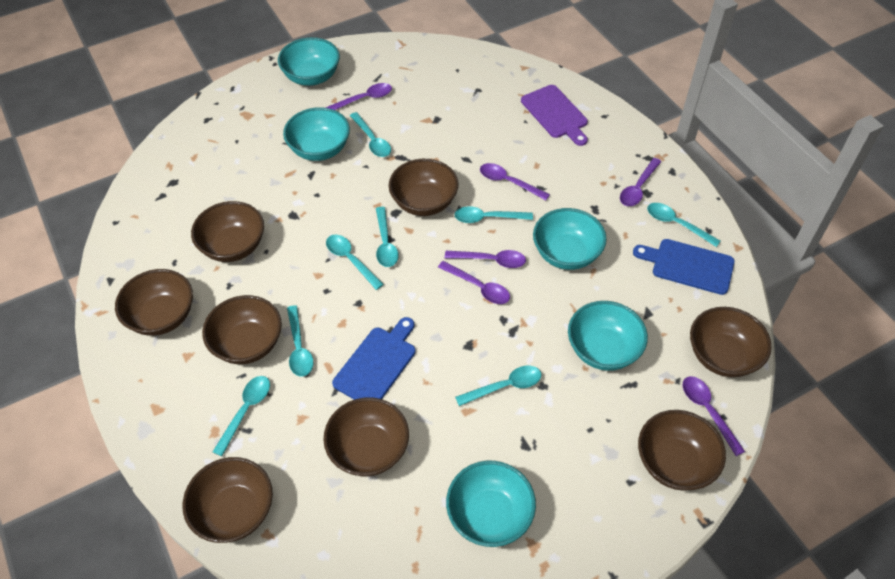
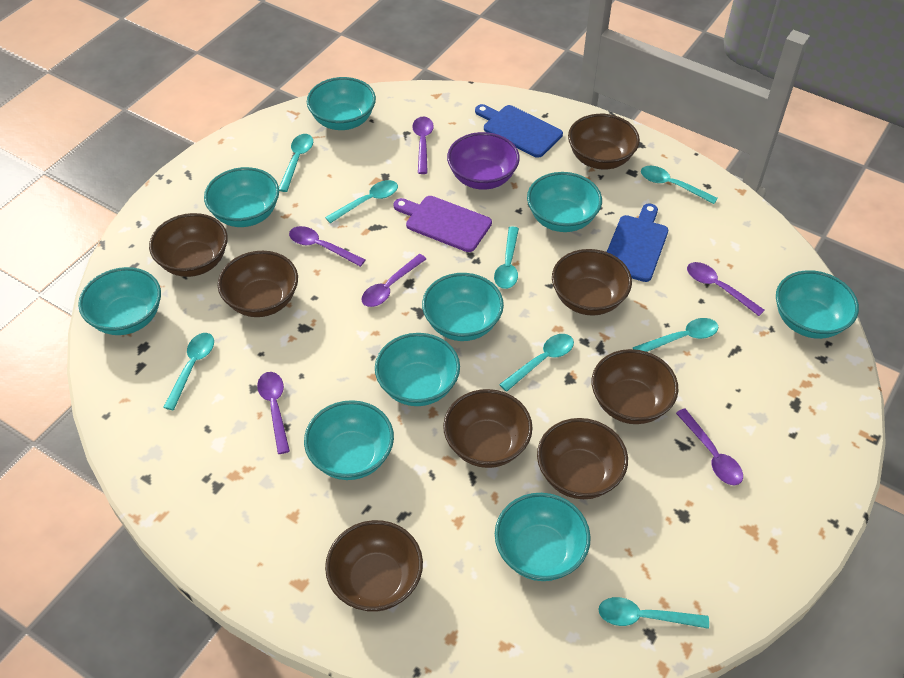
purple bowl: none = 0 -> [447,132,520,189] = 1
turquoise bowl: [278,37,340,86] [283,107,350,161] [446,461,536,547] [533,208,607,270] [568,301,648,371] = 5 -> [78,267,161,335] [204,167,279,227] [304,400,394,480] [307,77,376,130] [375,333,460,406] [422,273,504,341] [495,493,591,581] [527,172,602,232] [776,270,859,339] = 9

